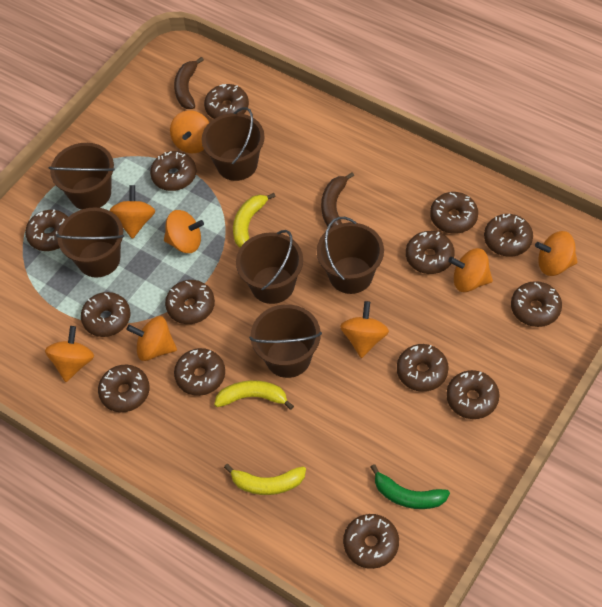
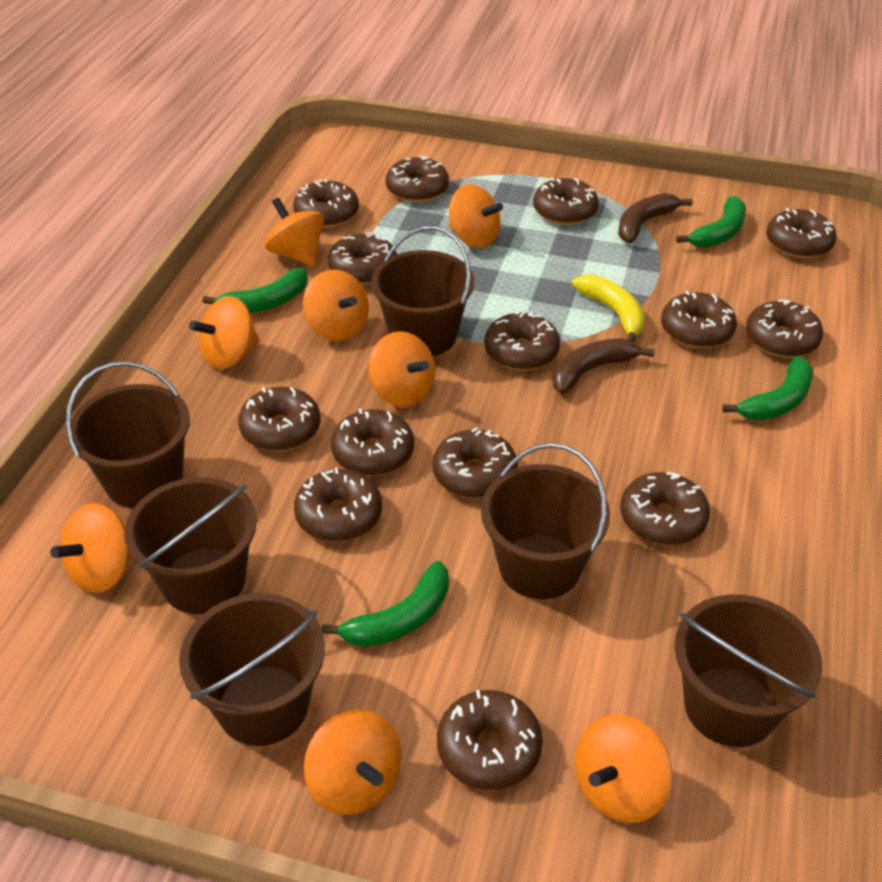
green banana: [371,464,450,509] = 1 -> [202,267,308,313] [321,561,449,647] [676,196,746,248] [722,356,813,421] = 4
yellow banana: [214,380,294,410] [224,464,306,495] [233,193,276,248] = 3 -> [572,275,645,342] = 1

